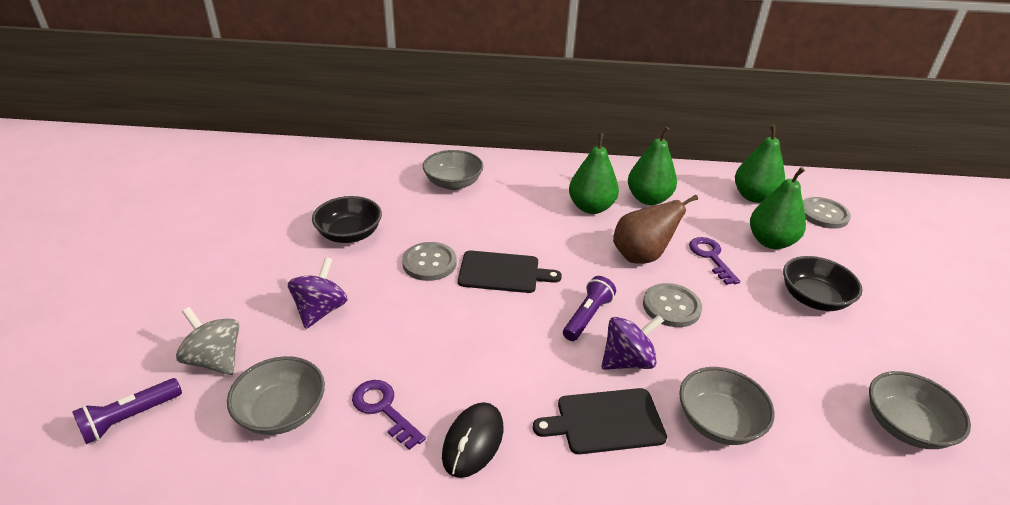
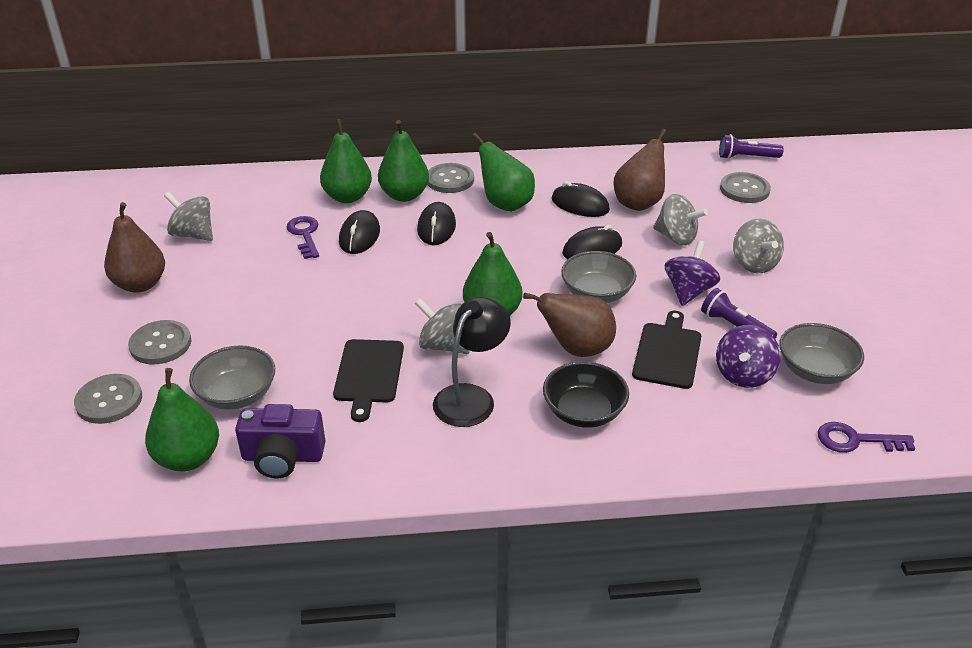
black bowl: [312,196,382,243] [783,256,862,311] = 2 -> [543,361,629,428] = 1
black lamp: none = 0 -> [433,297,511,427] = 1
black mouse: [442,402,503,478] = 1 -> [339,210,380,254] [417,202,456,245] [552,181,610,217] [562,225,622,259] = 4
brown pear: [613,195,698,264] = 1 -> [104,202,165,293] [523,293,616,357] [613,129,666,211] = 3
green pear: [569,133,619,214] [628,127,677,205] [735,125,785,203] [750,167,806,249] = 4 -> [145,368,219,471] [320,119,372,203] [378,120,429,202] [463,232,523,316] [472,133,535,212] = 5
grey bowl: [227,356,325,435] [423,150,483,190] [679,367,775,445] [869,371,971,449] = 4 -> [189,345,275,410] [561,251,636,303] [779,323,864,384] = 3
grey button: [402,242,457,281] [643,283,702,327] [803,197,851,229] = 3 -> [74,374,142,424] [128,320,192,365] [427,163,474,193] [720,172,771,203] = 4
grey spinning top: [176,307,239,375] = 1 -> [164,192,213,241] [414,298,470,354] [653,194,708,245] [733,219,784,273] = 4
purple camera: none = 0 -> [235,404,325,479] = 1

